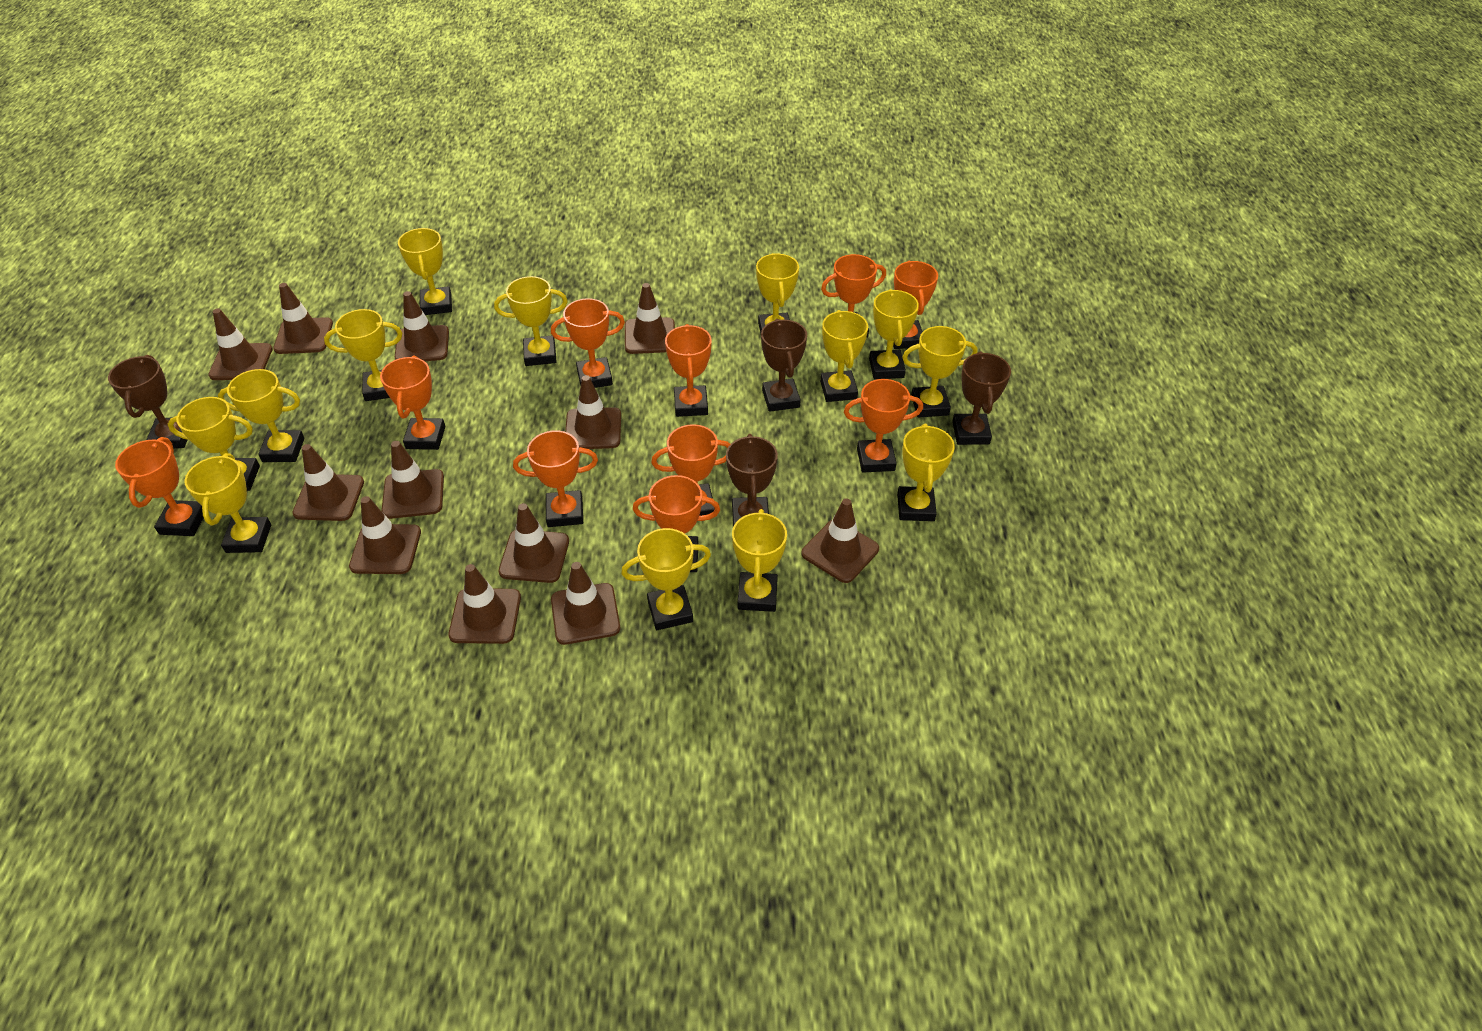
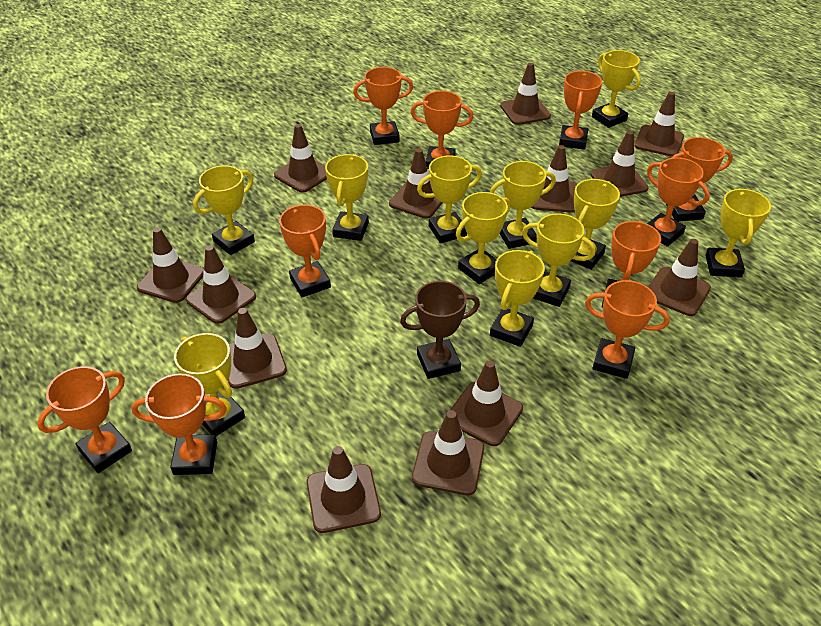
brown traffic cone: [208,309,273,380] [273,283,333,354] [293,444,364,521] [349,496,421,574] [382,441,444,519] [395,291,449,361] [449,564,521,644] [499,503,569,583] [551,562,620,645] [565,375,621,449] [625,283,675,354] [801,498,879,583] = 12 -> [137,227,204,303] [186,245,256,324] [228,308,287,389] [274,124,327,193] [306,446,381,533] [389,148,442,219] [412,410,484,495] [449,360,523,446] [500,63,551,125] [531,145,577,213] [590,131,649,197] [634,92,684,157] [648,239,711,316] = 13
brown trophy: [108,355,187,448] [726,434,778,527] [761,319,807,412] [952,351,1011,445] = 4 -> [400,281,480,379] = 1
yellow trophy: [168,397,260,491] [184,453,271,553] [218,369,305,462] [324,309,402,401] [398,228,452,315] [494,276,568,366] [621,528,711,630] [732,509,787,612] [756,253,799,333] [820,310,868,402] [869,289,919,379] [897,424,955,521] [902,326,978,417] = 13 -> [174,333,245,436] [193,165,255,255] [325,154,369,241] [417,155,482,243] [456,192,511,284] [490,161,556,249] [490,250,545,347] [522,213,596,307] [571,179,620,270] [592,50,641,128] [705,188,771,278] = 11

